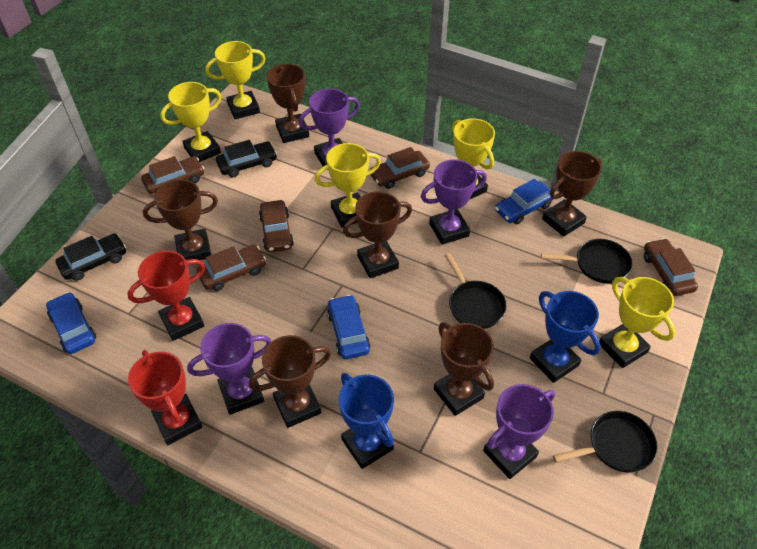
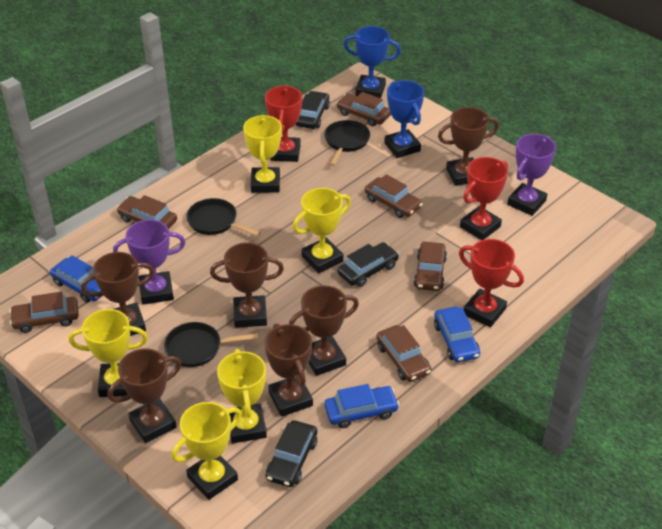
black car: [56,233,126,281] [216,140,277,177] = 2 -> [266,420,317,487] [296,91,330,129] [338,242,399,287] = 3
brown car: [141,156,204,194] [196,245,266,291] [259,200,294,252] [370,147,430,189] [644,238,698,296] = 5 -> [10,292,79,333] [117,195,177,229] [336,92,391,126] [365,174,423,218] [377,325,432,382] [414,242,447,291] = 6
purple trophy: [187,323,272,415] [299,88,360,170] [421,159,487,245] [483,384,555,479] = 4 -> [113,219,186,305] [507,134,556,216] = 2
red trophy: [127,251,205,341] [128,350,203,445] = 2 -> [265,85,302,162] [459,239,524,327] [460,157,508,240] = 3

